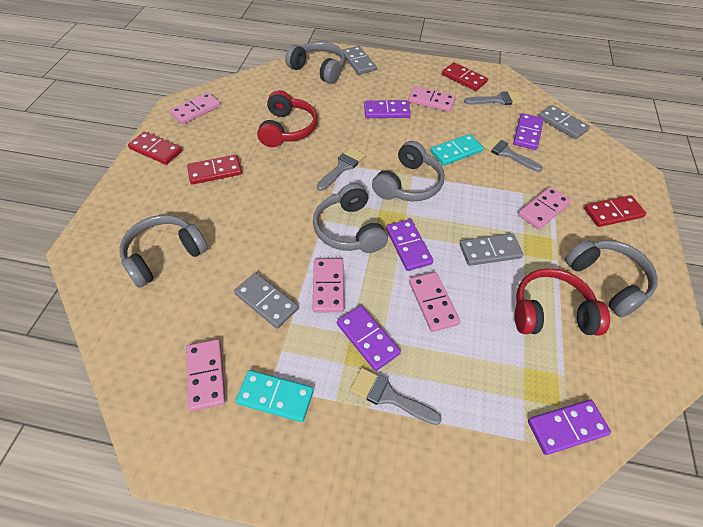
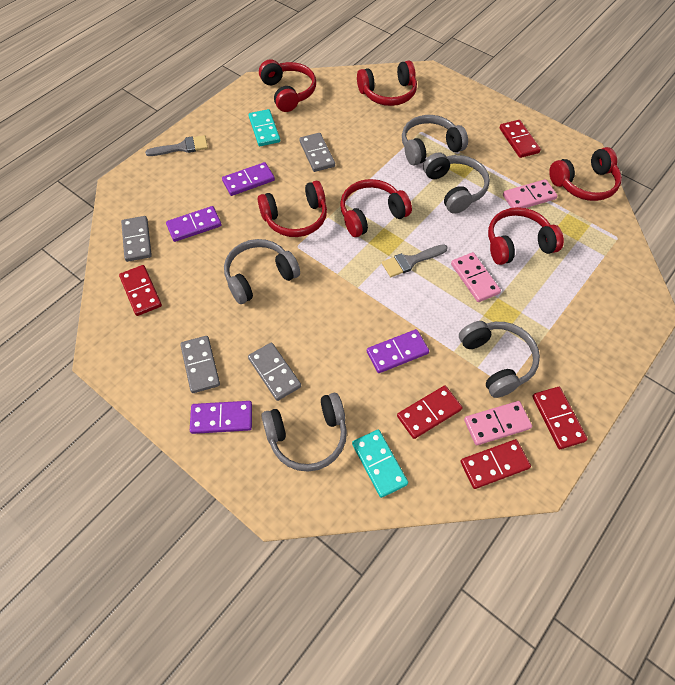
grey brush: [317,147,366,191] [350,368,442,425] [464,91,524,105] [481,135,543,172] = 4 -> [145,135,208,156] [382,244,448,277] = 2
pink domino: [170,92,221,124] [186,339,226,411] [313,259,344,313] [408,86,456,112] [409,272,460,332] [518,187,571,229] = 6 -> [451,252,501,302] [464,401,532,445] [503,179,558,208] = 3
purple domino: [337,306,401,371] [364,100,411,118] [386,219,433,271] [513,113,544,150] [528,400,611,455] = 5 -> [166,206,222,242] [190,401,252,434] [222,162,275,196] [367,329,429,373] = 4
red domino: [128,132,182,165] [187,155,242,184] [442,62,488,91] [584,195,646,227] = 4 -> [119,265,162,316] [397,385,462,439] [461,439,531,489] [499,120,541,158] [532,387,588,449] = 5
red headphones: [257,90,318,147] [515,268,610,336] = 2 -> [258,181,327,237] [259,59,316,112] [340,179,412,237] [357,61,417,106] [488,207,564,265] [549,147,622,201] = 6

